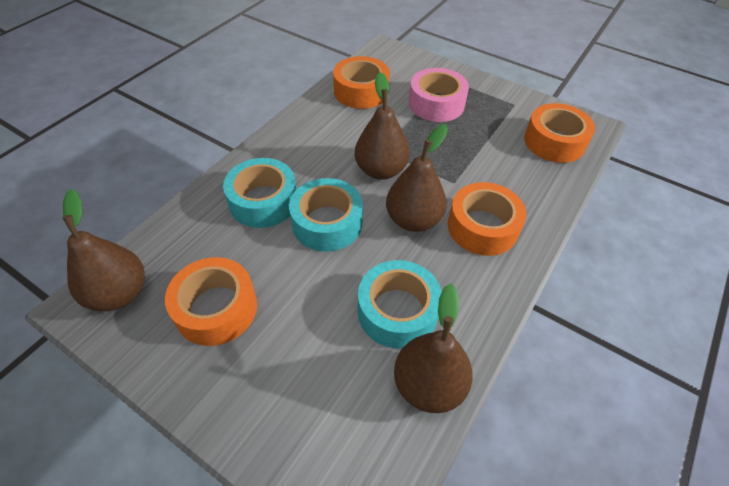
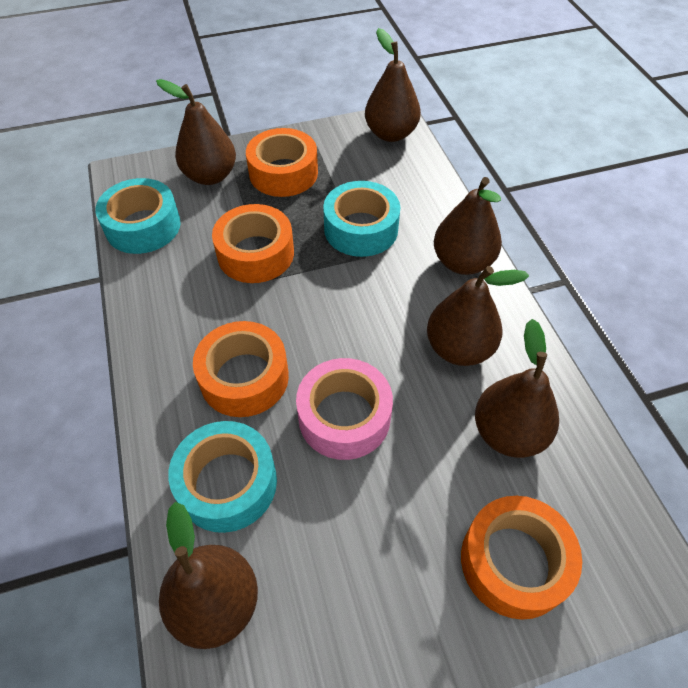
brown pear: [62,189,144,311] [355,72,410,180] [386,124,448,232] [394,283,473,413] = 4 -> [156,79,236,185] [159,502,258,649] [365,28,421,142] [427,266,529,366] [434,177,502,275] [475,319,559,458] = 6

